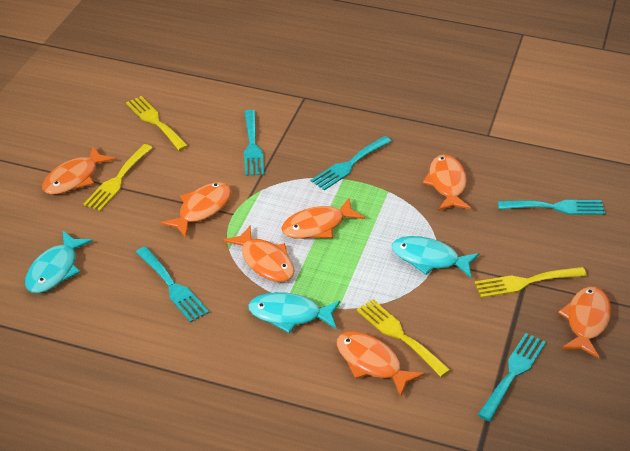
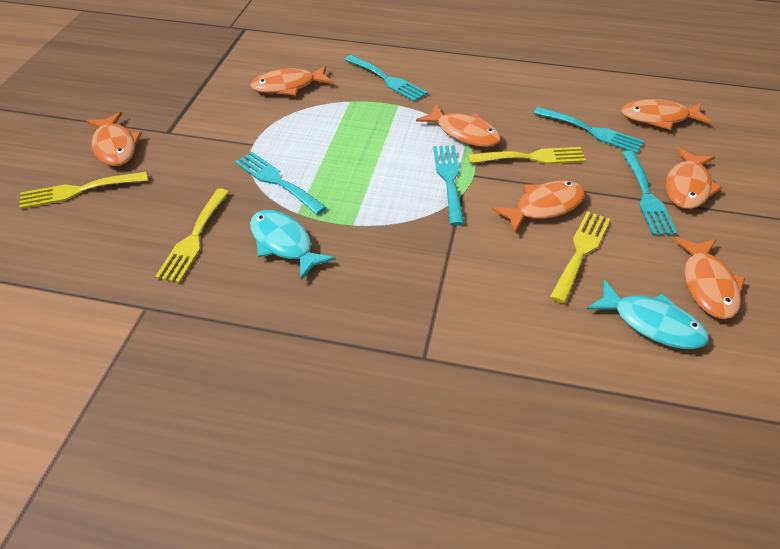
turquoise fish: [25,231,93,293] [248,292,340,333] [392,236,480,278] = 3 -> [250,210,335,280] [586,280,709,349] = 2

